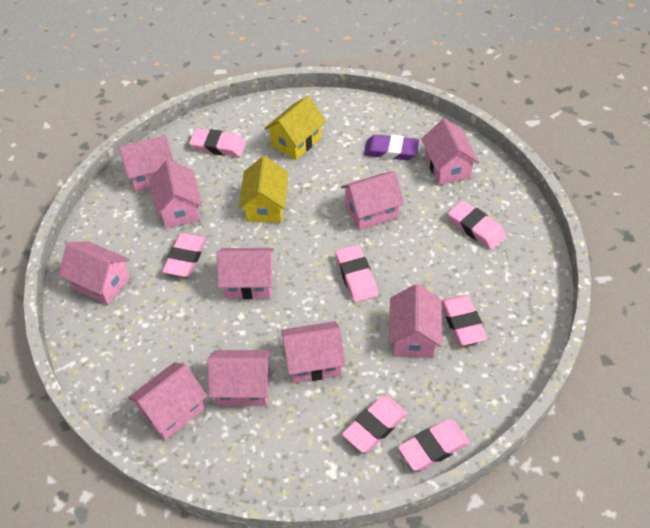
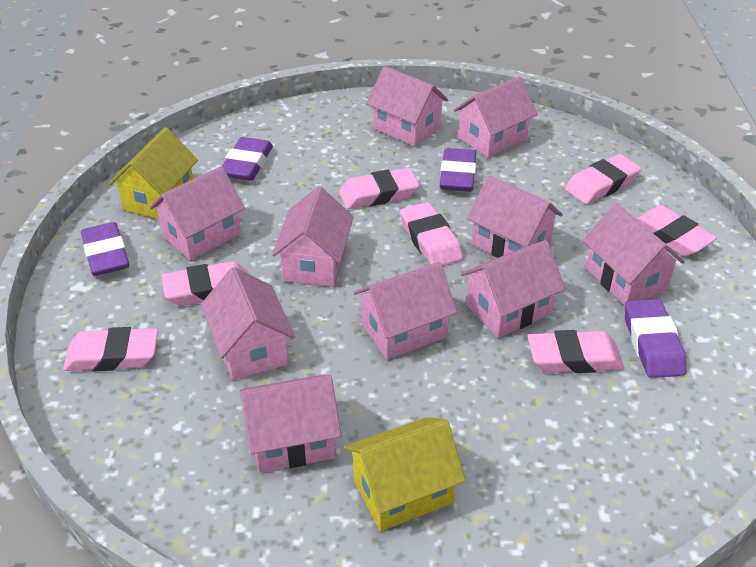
purple eraser: [364,134,419,160] = 1 -> [81,222,129,276] [222,137,273,181] [440,148,476,192] [624,299,686,378] = 4

